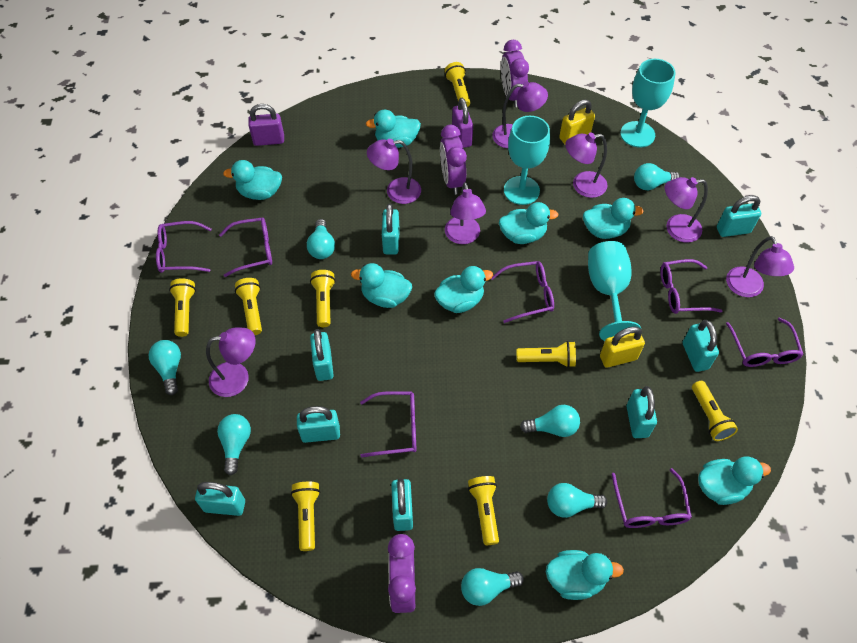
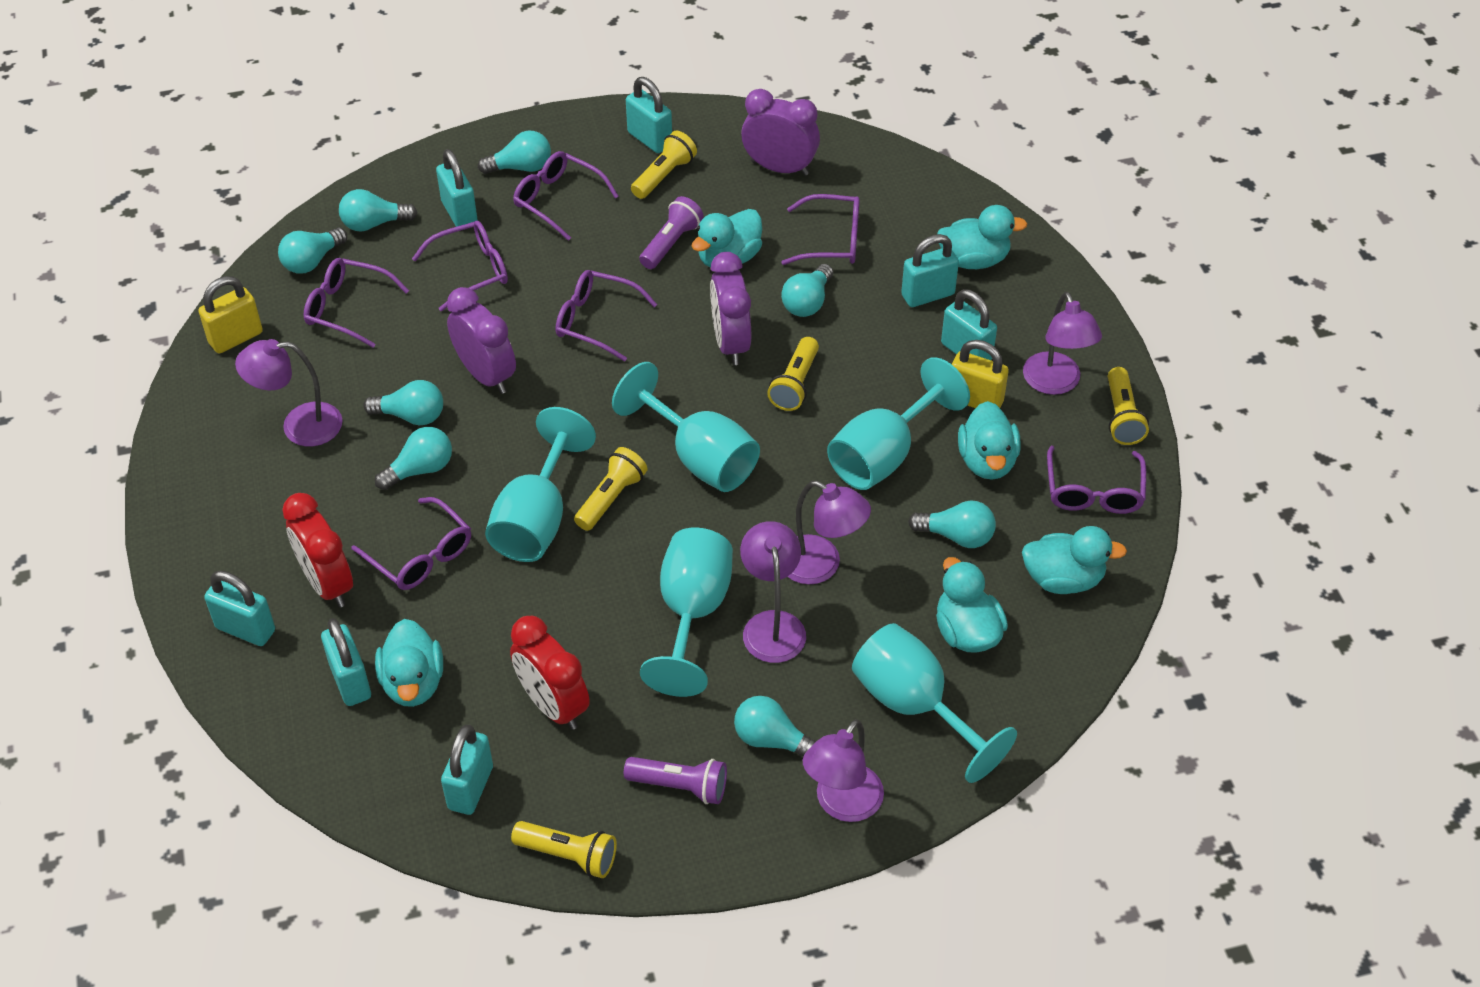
purple flashlight: none = 0 -> [624,757,727,804] [639,196,704,269] = 2
purple lamp: [206,327,255,397] [367,139,421,204] [445,182,486,244] [492,81,548,148] [565,133,607,198] [665,177,708,243] [726,236,794,297] = 7 -> [235,339,343,446] [740,521,806,663] [788,481,871,584] [803,719,884,822] [1023,292,1102,395] = 5
purple padlock: [248,104,284,146] [452,98,473,148] = 2 -> none = 0
red clock: none = 0 -> [282,493,353,607] [510,616,590,730] = 2
turquoise duck: [223,160,282,200] [351,263,412,308] [366,110,421,148] [434,266,493,313] [499,202,558,244] [546,550,624,600] [583,198,644,239] [698,456,771,505] = 8 -> [375,619,443,707] [692,209,762,267] [936,557,1008,653] [937,205,1027,269] [958,401,1021,480] [1022,526,1127,594] = 6
turquoise goblet: [504,116,550,205] [588,241,641,341] [620,59,676,148] = 3 -> [485,407,596,562] [612,362,760,492] [640,528,733,697] [827,357,970,490] [852,623,1017,783] = 5
turquoise light bulb: [148,340,181,395] [217,414,251,475] [307,219,335,259] [461,568,524,606] [520,405,580,437] [547,483,607,518] [634,163,680,190] = 7 -> [278,227,347,274] [339,189,418,232] [363,380,443,425] [375,427,452,490] [478,131,551,174] [734,696,816,757] [781,264,833,317] [908,500,996,548] = 8
turquoise padlock: [195,482,245,516] [297,406,340,443] [310,329,334,381] [382,203,400,255] [391,479,413,531] [626,386,657,438] [683,320,719,372] [717,195,761,237] = 8 -> [204,571,275,646] [321,618,371,706] [436,149,478,227] [441,725,493,815] [626,77,672,153] [901,234,959,307] [941,289,997,360] = 7
yellow flashlight: [169,278,196,337] [235,278,262,335] [291,482,320,551] [310,270,336,327] [445,62,470,107] [468,476,499,545] [516,341,576,368] [692,381,738,441] = 8 -> [511,821,617,878] [574,447,648,531] [631,131,697,199] [767,337,819,411] [1108,367,1149,445] = 5

